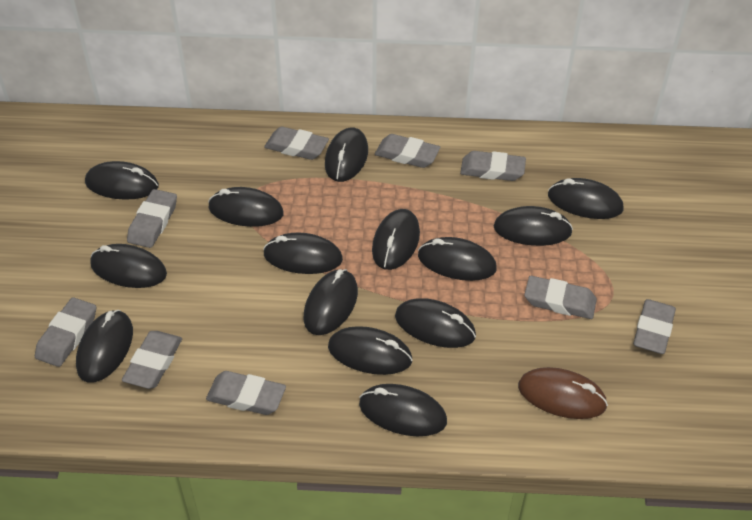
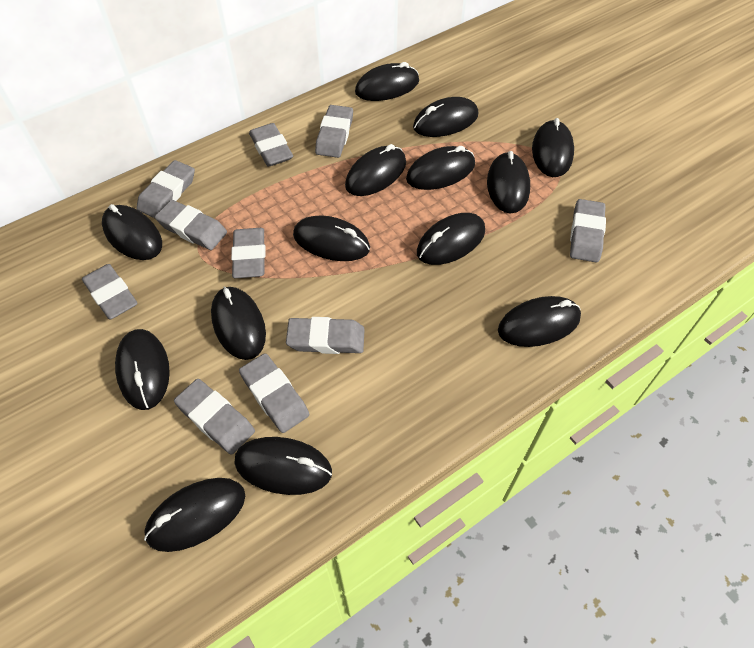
brown mouse: [518,367,608,419] = 1 -> none = 0
grey eraser: [35,297,96,367] [122,331,182,389] [127,189,177,248] [206,371,286,415] [264,127,329,160] [375,134,440,168] [460,151,526,181] [524,276,597,319] [633,299,676,354] = 9 -> [82,264,138,320] [137,160,195,218] [155,200,227,250] [174,379,255,454] [231,228,265,278] [239,353,309,433] [249,123,293,167] [286,317,365,354] [315,105,353,158] [570,199,606,263] = 10

